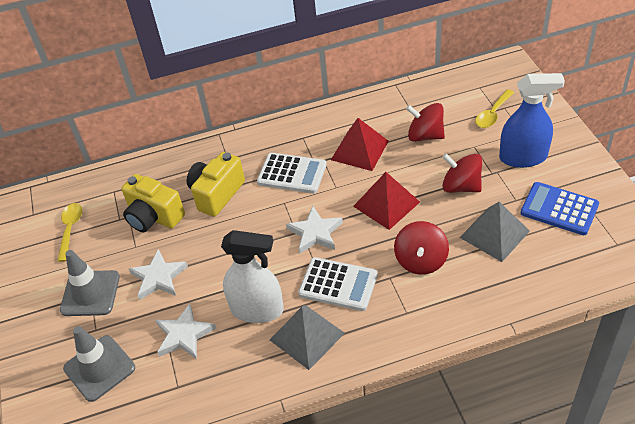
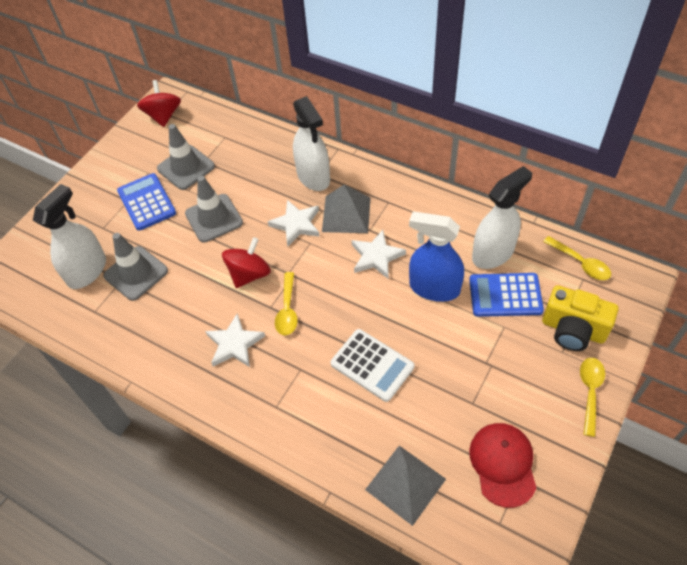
blue calculator: [521,182,599,235] = 1 -> [117,173,176,231] [469,273,544,317] = 2
grey traffic cone: [60,250,120,316] [63,326,135,402] = 2 -> [103,233,168,301] [157,124,215,190] [185,176,243,243] = 3
red cap: none = 0 -> [469,423,536,508] = 1
red pyramid: [331,118,389,171] [353,172,420,230] = 2 -> none = 0
red spinning top: [394,221,449,275] [406,103,445,142] [442,153,483,193] = 3 -> [137,80,181,127] [222,237,271,288] = 2
white calculator: [257,153,327,193] [298,257,378,311] = 2 -> [330,329,415,402] = 1
white spray bottle: [221,230,284,323] = 1 -> [33,184,106,289] [293,96,330,191] [472,166,532,269] = 3
yellow camera: [122,174,185,232] [187,152,245,217] = 2 -> [542,285,618,351] = 1
yellow spoon: [58,203,83,262] [475,89,514,128] = 2 -> [275,272,298,335] [543,236,611,280] [580,358,605,437] = 3

